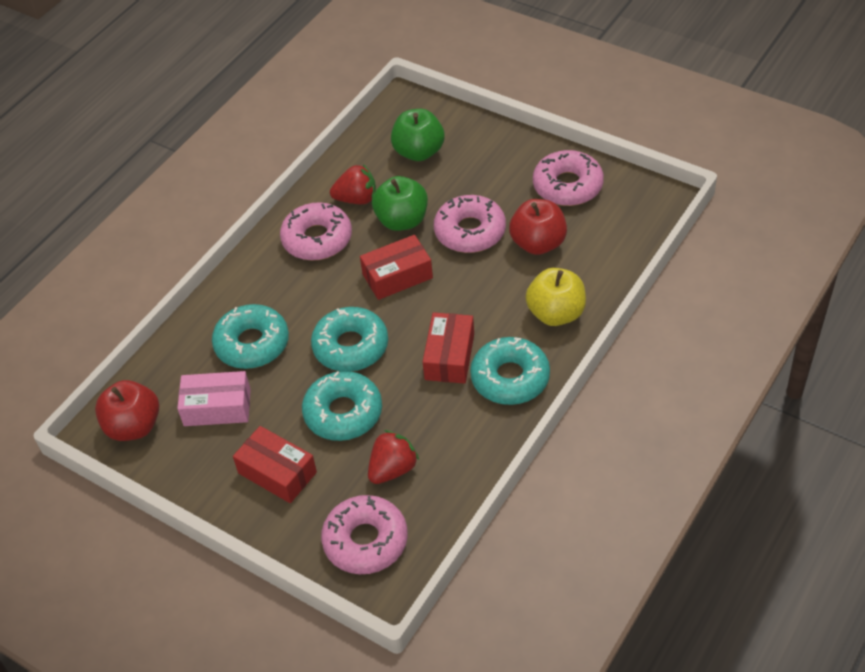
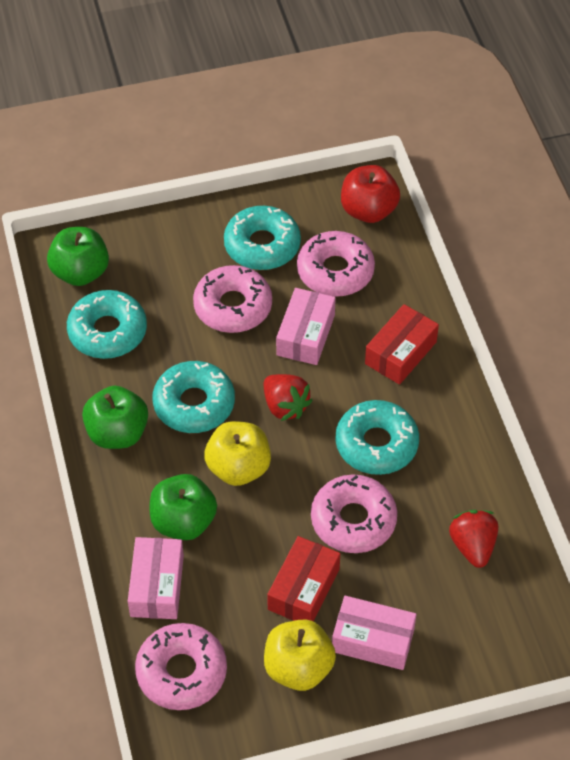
green apple: [372,176,428,231] [391,109,444,161] = 2 -> [47,227,109,286] [82,386,148,449] [150,474,217,540] = 3
pink box: [177,371,251,426] = 1 -> [128,537,184,619] [276,288,336,365] [332,596,416,670] = 3
red apple: [95,380,159,441] [509,199,567,255] = 2 -> [341,165,400,223] = 1
red box: [233,426,317,503] [360,235,433,300] [423,312,474,384] = 3 -> [267,536,340,621] [365,304,439,385] = 2
yellow apple: [526,268,586,326] = 1 -> [204,421,271,486] [264,619,336,691] = 2

